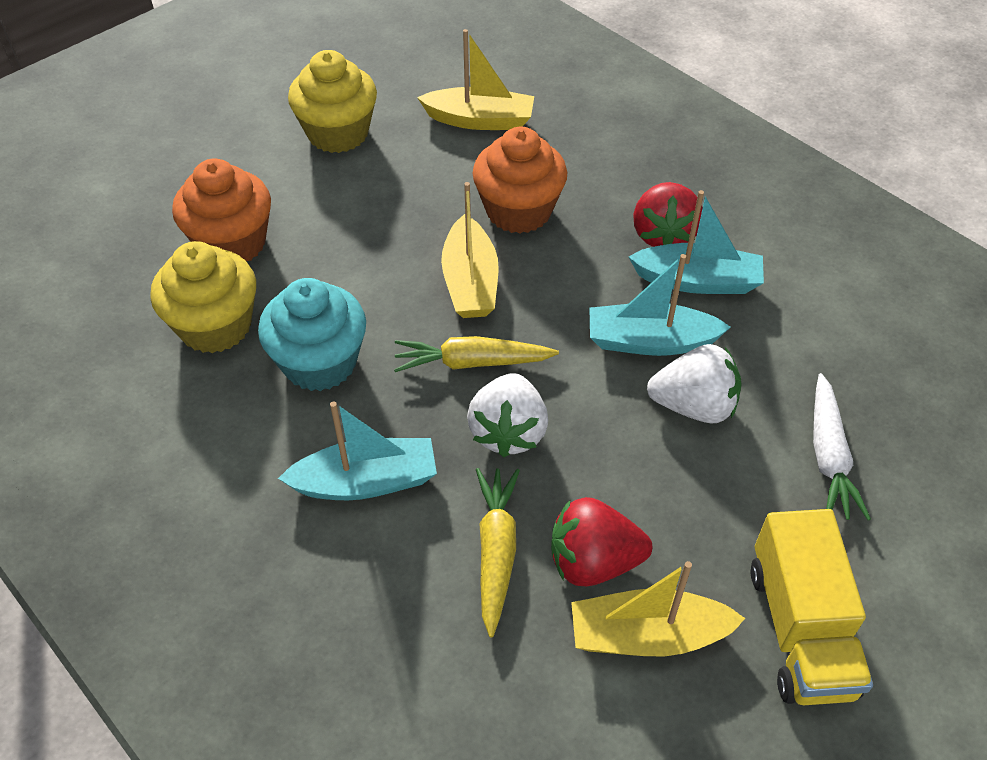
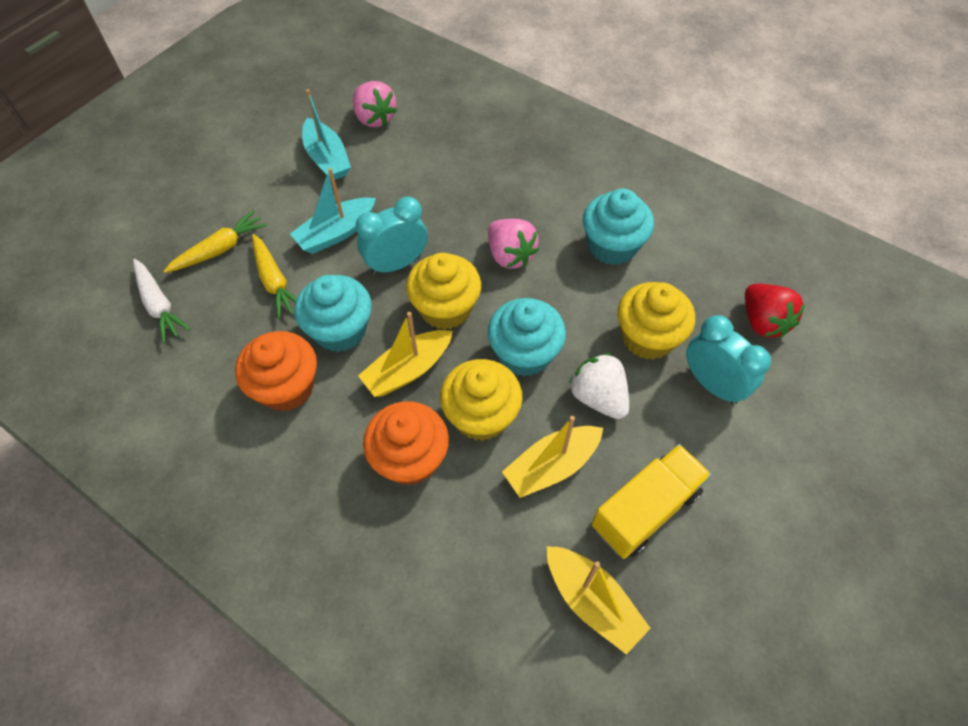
pink strawberry: none = 0 -> [353,81,397,127] [488,219,539,269] = 2
red strawberry: [551,497,652,586] [633,182,703,247] = 2 -> [745,284,805,338] = 1
turquoise boat: [278,401,437,500] [590,254,731,356] [629,190,764,294] = 3 -> [290,168,376,254] [302,89,351,180] = 2
turquoise clock: none = 0 -> [356,197,428,275] [686,315,771,405] = 2
turquoise cupcake: [258,278,366,391] = 1 -> [294,275,372,352] [488,298,566,377] [583,189,654,265] = 3
white strawberry: [467,373,548,457] [647,344,741,424] = 2 -> [569,353,629,419] = 1
yellow cupcake: [150,241,256,353] [288,50,377,153] = 2 -> [406,253,481,330] [440,359,522,441] [618,282,695,360] = 3

